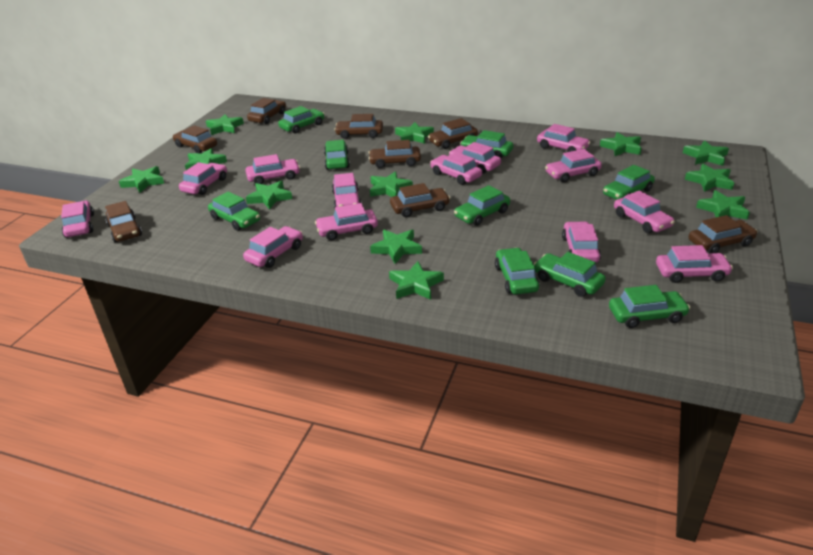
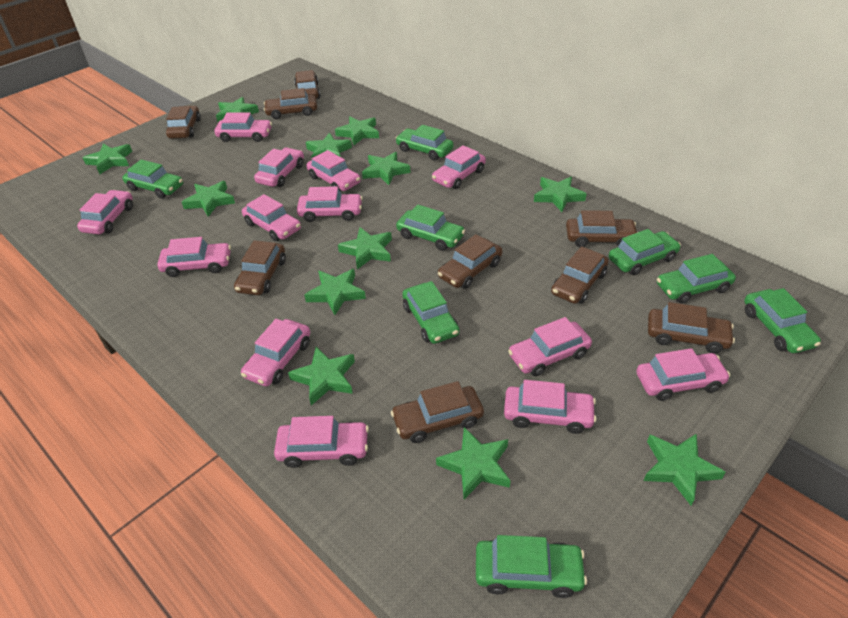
brown car: [105,201,142,243] [173,125,217,153] [247,98,286,124] [334,114,383,139] [368,140,421,168] [390,183,450,217] [428,118,478,149] [689,215,757,253] = 8 -> [166,106,201,139] [234,240,286,295] [264,88,317,119] [294,70,321,99] [391,381,484,443] [438,234,502,289] [551,246,609,304] [566,210,638,247] [648,302,735,354] = 9
green car: [208,192,260,231] [278,106,324,134] [324,140,350,170] [454,185,510,226] [460,130,513,158] [495,248,539,295] [534,252,606,297] [603,165,655,200] [609,285,690,328] = 9 -> [122,159,183,199] [396,125,454,161] [396,205,465,251] [402,281,459,344] [476,535,587,598] [609,229,681,275] [657,254,736,304] [744,288,821,353] = 8

